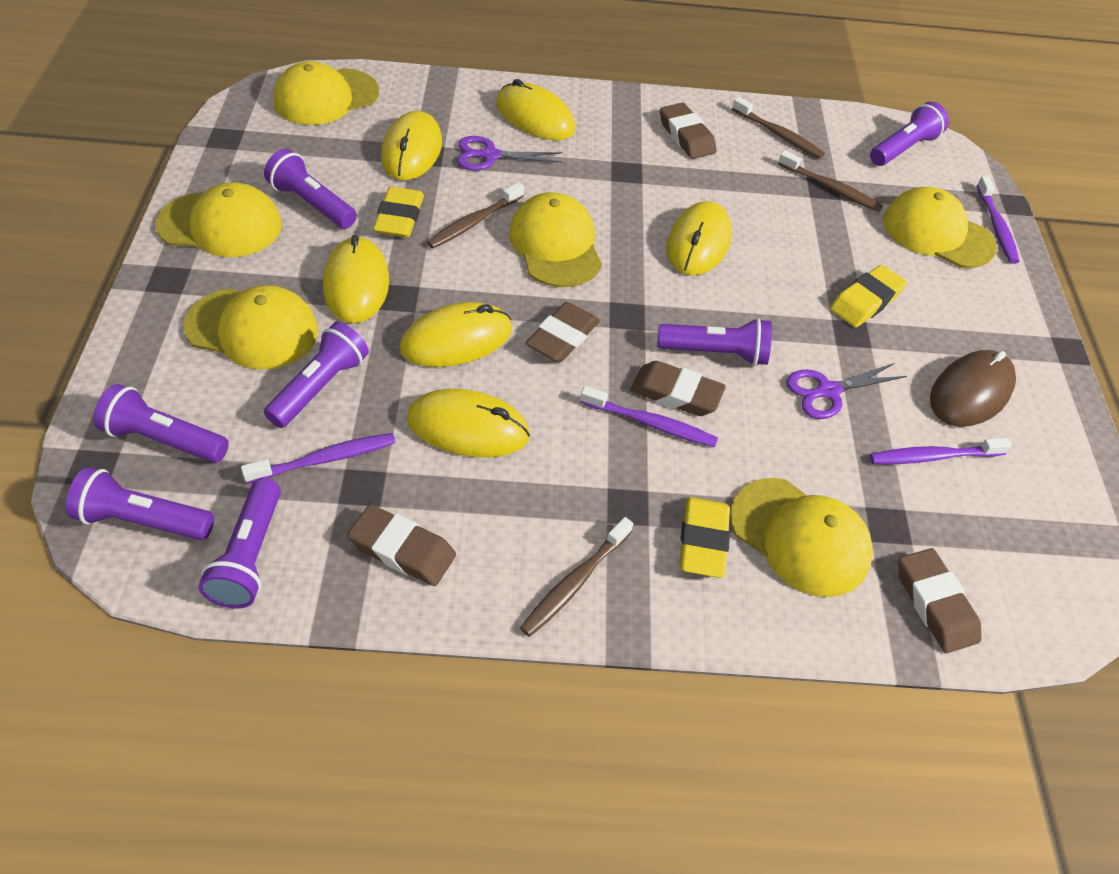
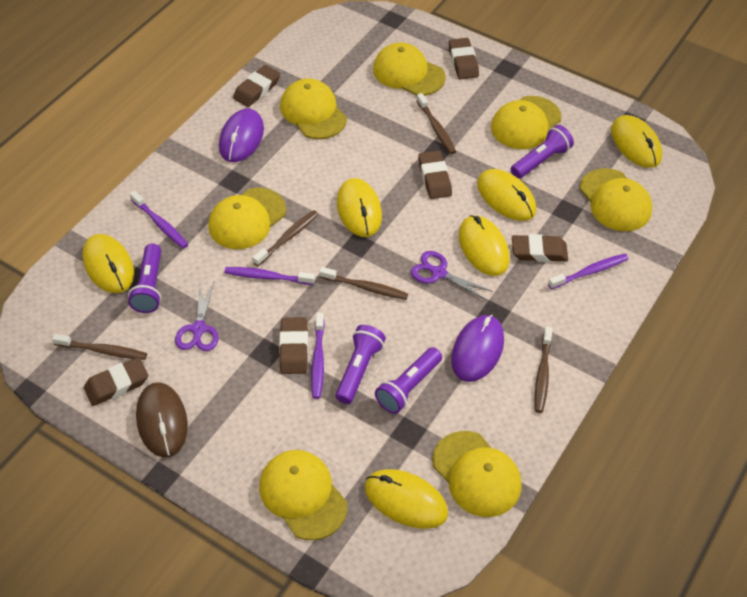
brown eraser: [347,504,456,586] [526,302,600,362] [630,361,726,416] [660,103,716,159] [898,548,981,653] = 5 -> [84,357,148,406] [233,65,280,107] [279,317,308,374] [418,151,452,199] [449,38,479,79] [512,234,568,262] = 6
brown toothbrush: [427,182,524,248] [520,517,633,637] [732,97,825,159] [778,150,883,212] = 4 -> [52,334,147,360] [253,210,318,266] [319,267,408,300] [416,93,456,154] [534,327,553,413] = 5
purple flashlight: [66,467,214,540] [94,384,229,463] [198,478,281,609] [264,149,357,229] [264,322,369,428] [657,318,772,366] [870,102,949,166] = 7 -> [128,244,161,313] [336,325,386,404] [375,347,442,414] [511,125,574,179] = 4
purple mouse: none = 0 -> [219,109,264,162] [451,315,504,382] = 2
yellow cap: [155,183,282,257] [183,285,318,370] [273,61,379,125] [509,192,602,287] [730,478,873,597] [883,187,997,268] = 6 -> [208,188,286,249] [259,450,347,540] [280,78,347,139] [373,43,446,96] [432,431,522,517] [491,96,561,149] [580,168,652,231] = 7
yellow eraser: [373,186,424,238] [679,497,730,578] [830,265,907,328] = 3 -> none = 0

